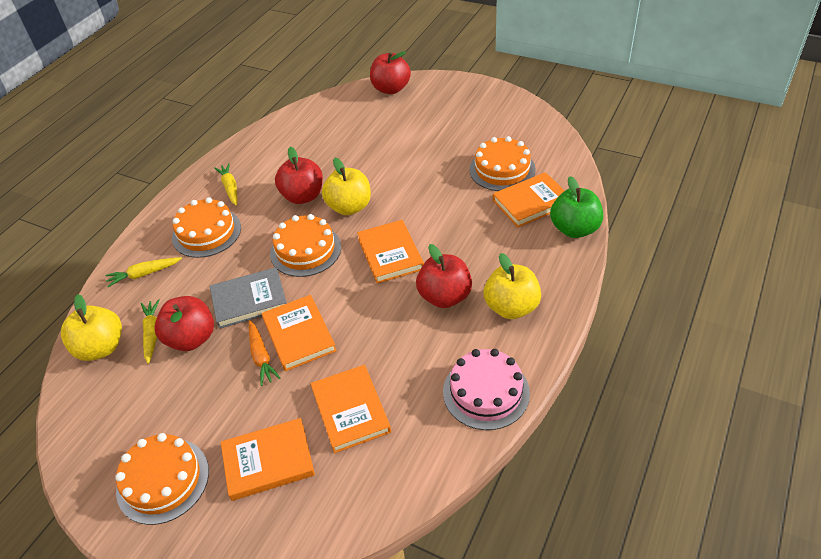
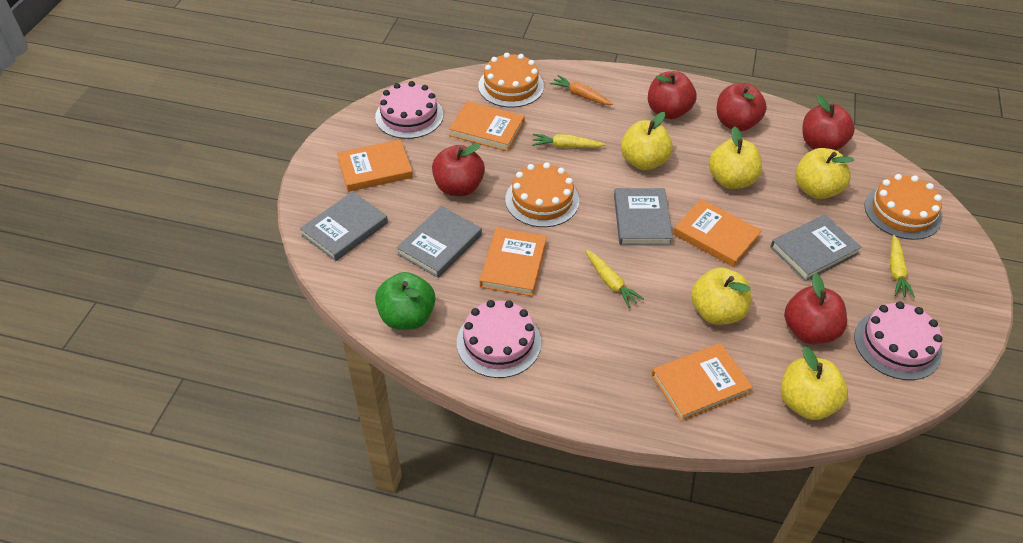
grey book: [210,267,287,329] = 1 -> [300,192,388,261] [397,206,482,278] [614,188,673,245] [770,215,862,281] = 4
orange cake: [115,433,209,525] [172,197,241,258] [270,214,341,277] [469,136,536,191] = 4 -> [478,53,544,108] [505,162,579,227] [864,174,942,240] = 3
pink cake: [443,349,530,430] = 1 -> [375,81,443,139] [457,300,541,378] [854,302,943,380] = 3
red apple: [155,296,214,351] [275,147,323,204] [370,51,411,94] [416,244,472,308] = 4 -> [432,143,485,196] [648,71,697,119] [717,83,767,131] [784,273,847,344] [802,95,855,150] = 5
yellow apple: [61,294,122,361] [322,158,371,215] [484,253,541,319] = 3 -> [621,112,673,170] [691,267,751,325] [709,126,762,189] [781,346,848,420] [795,148,854,199] = 5

